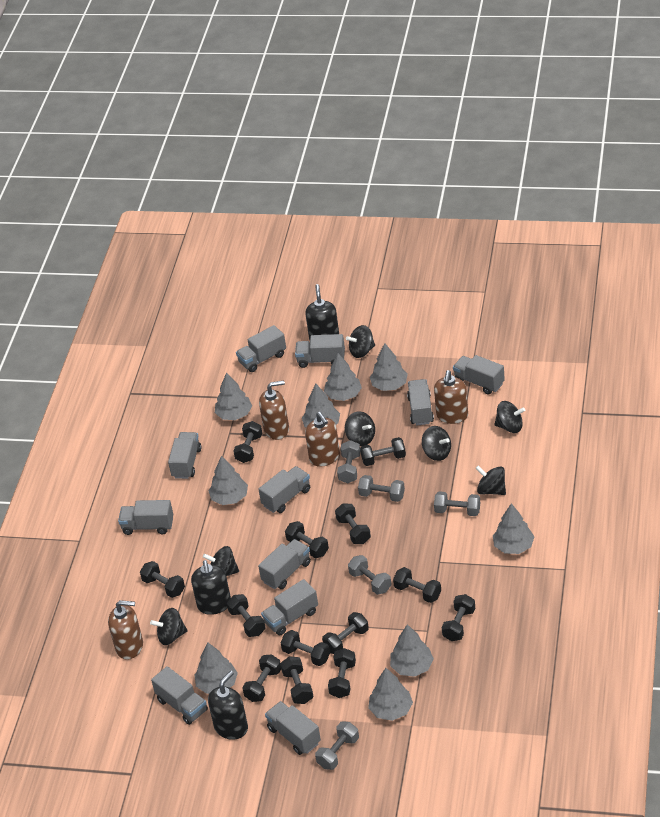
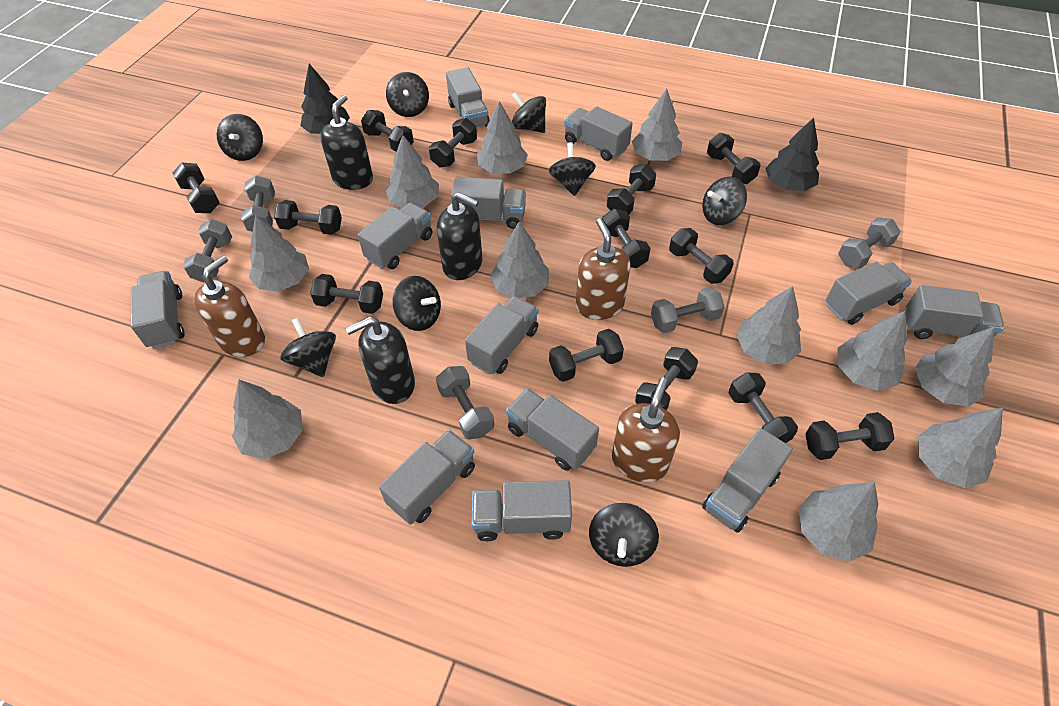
black spinning top: [150,608,188,645] [203,546,239,576] [345,411,375,446] [346,325,375,358] [422,426,451,461] [476,465,506,495] [495,401,525,433] = 7 -> [217,114,263,161] [281,317,336,377] [386,72,429,117] [392,276,441,331] [512,92,546,133] [549,142,596,196] [589,503,659,567] [702,177,747,225] = 8
black tree: none = 0 -> [300,64,350,134] [765,117,819,191] = 2
brown soap dispenser: [108,600,143,660] [259,380,289,440] [305,412,340,467] [434,370,468,424] = 4 -> [194,256,265,357] [576,218,631,320] [612,378,680,482] = 3
grey tree: [194,643,238,694] [208,456,248,505] [215,372,252,420] [302,384,340,427] [324,353,362,401] [368,668,413,721] [370,343,408,391] [390,624,434,677] [493,503,535,554] = 9 -> [232,380,303,459] [249,215,309,292] [386,135,439,208] [477,101,528,174] [490,222,549,298] [632,89,682,161] [736,286,801,364] [799,482,878,562] [838,311,907,391] [915,327,994,407] [918,408,1003,488] = 11
grey truck: [118,500,173,535] [151,666,208,725] [168,432,201,479] [236,325,286,372] [258,466,310,513] [258,539,311,589] [261,579,318,636] [265,701,321,755] [295,334,345,368] [407,379,434,426] [453,355,505,395] = 11 -> [131,271,184,349] [358,203,432,269] [379,430,475,525] [446,67,490,128] [451,177,526,229] [465,296,538,375] [472,480,572,541] [506,388,599,471] [564,106,633,161] [702,428,793,533] [826,261,912,325] [905,285,1004,339] = 12

